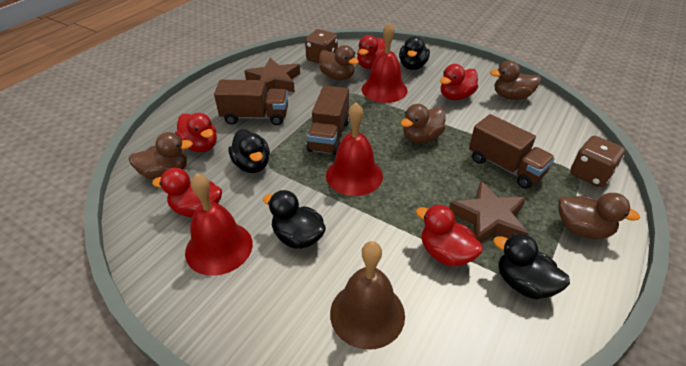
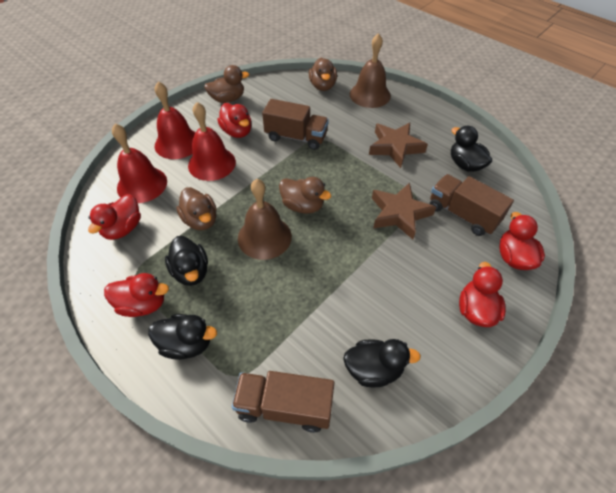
brown bell: [330,241,405,350] = 1 -> [238,179,292,260] [350,33,391,108] = 2
brown dice: [305,29,338,64] [570,136,625,187] = 2 -> none = 0
brown duck: [129,132,193,180] [319,45,359,80] [401,104,446,143] [490,61,541,100] [558,193,640,239] = 5 -> [176,187,217,230] [204,65,249,103] [279,177,331,214] [309,58,337,91] = 4

